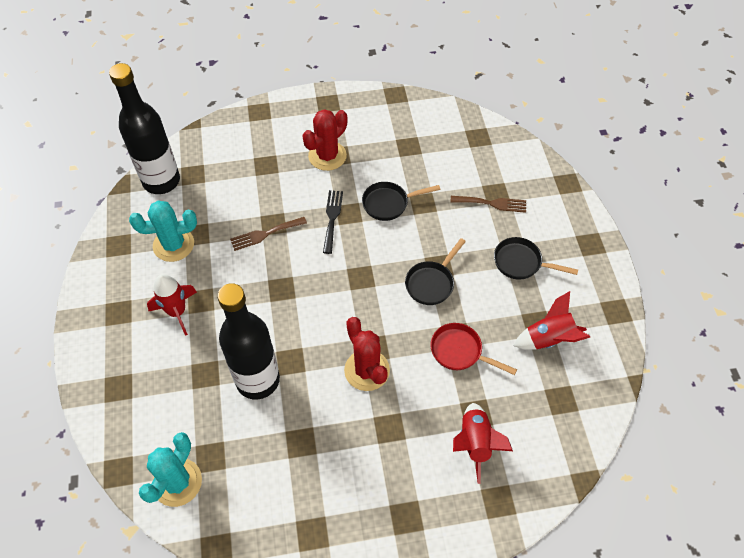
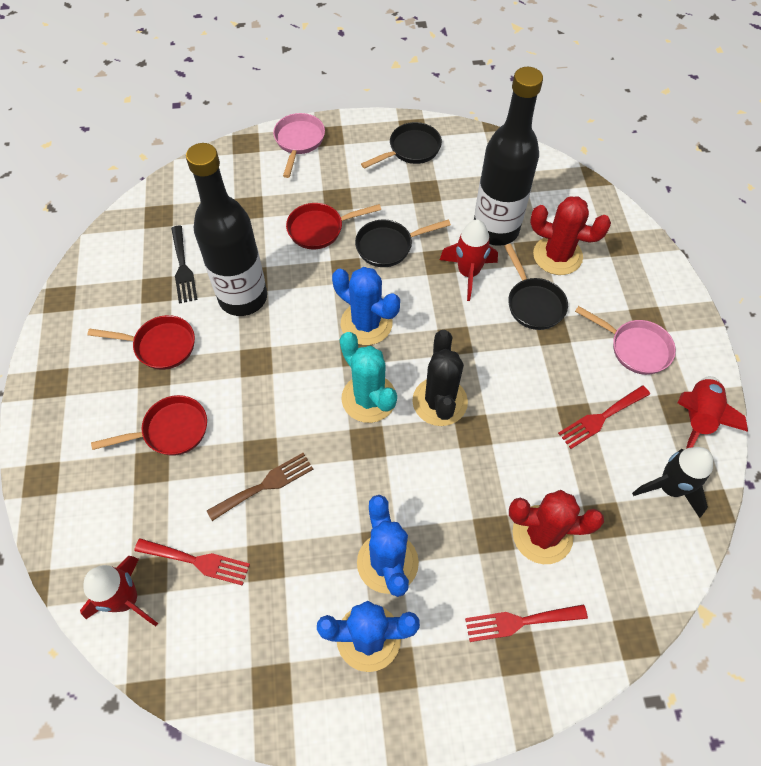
black cactus: none = 0 -> [412,330,468,426] = 1
black rocket: none = 0 -> [632,447,713,518] = 1
blue cactus: none = 0 -> [317,601,420,672] [332,267,400,345] [357,495,419,597] = 3
brown fork: [230,217,307,251] [450,196,526,213] = 2 -> [207,453,313,521] = 1
pink pan: none = 0 -> [273,113,325,178] [575,306,676,375] = 2
red fork: none = 0 -> [134,538,250,586] [465,604,588,642] [558,385,650,449] = 3
red pan: [431,323,517,375] = 1 -> [87,315,195,370] [91,395,207,456] [286,203,381,249] = 3
turquoise cactus: [129,200,197,262] [139,432,202,507] = 2 -> [340,332,397,423] = 1

